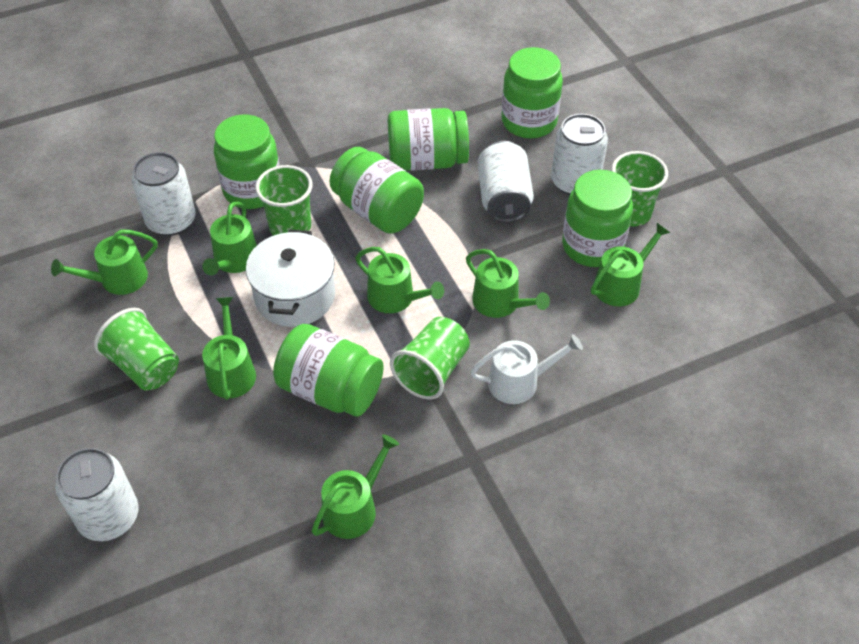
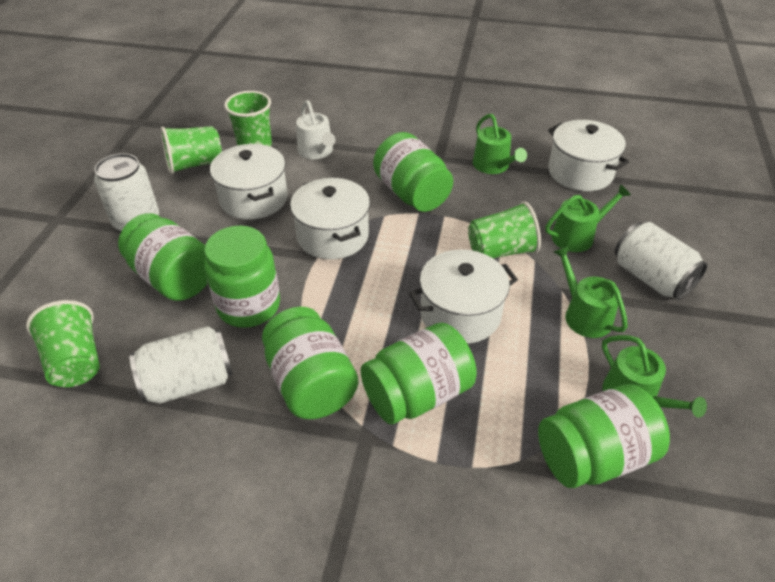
green watering can: [51,230,157,295] [202,202,257,275] [202,297,256,400] [312,434,399,539] [355,247,444,313] [466,249,550,318] [591,223,670,307] = 7 -> [473,114,527,174] [545,184,631,252] [554,246,628,338] [602,335,707,418] = 4
white can: [55,448,138,541] [132,152,195,236] [478,141,534,223] [551,114,608,195] = 4 -> [94,153,159,231] [129,326,233,404] [615,222,708,300] = 3
white pot: [246,229,335,327] = 1 -> [210,144,288,220] [290,178,370,259] [409,249,518,344] [548,120,629,191] = 4

